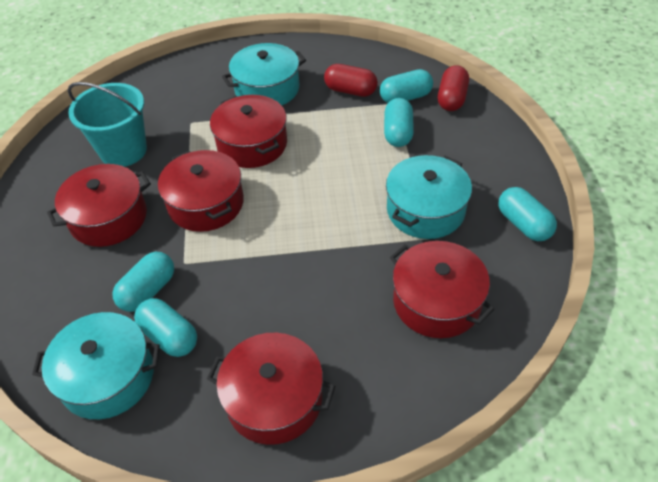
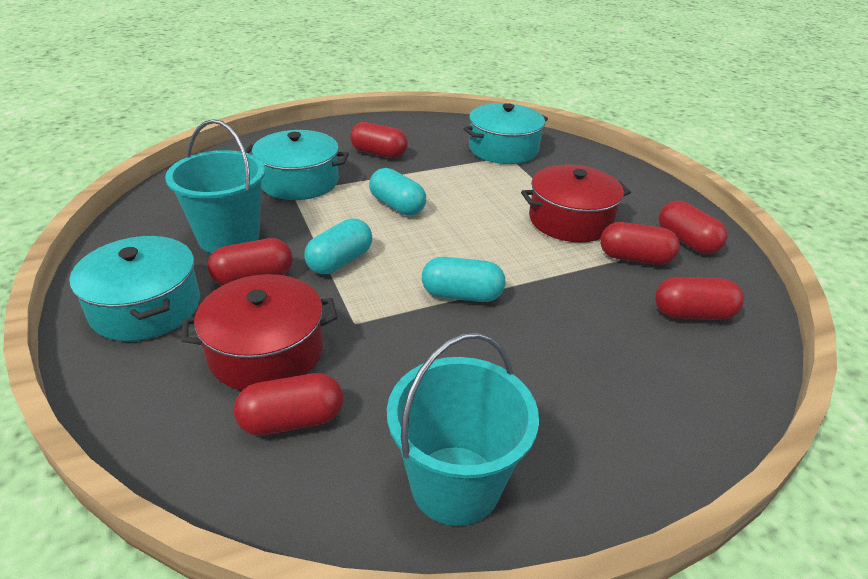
red capsule: [324,64,378,97] [438,65,469,111] = 2 -> [207,238,293,286] [234,373,343,436] [350,122,408,158] [600,222,680,265] [655,277,744,320] [659,201,728,254] = 6
red pot: [47,164,151,247] [158,150,244,232] [207,333,335,445] [210,95,287,168] [390,241,494,338] = 5 -> [181,274,337,390] [521,165,631,242] = 2
turquoise bucket: [68,82,147,167] = 1 -> [165,119,265,253] [387,332,539,526] = 2
turquoise capsule: [113,252,174,312] [134,298,197,357] [380,69,433,103] [384,98,414,147] [498,187,557,241] = 5 -> [304,218,372,274] [369,168,426,216] [422,257,506,302] = 3

